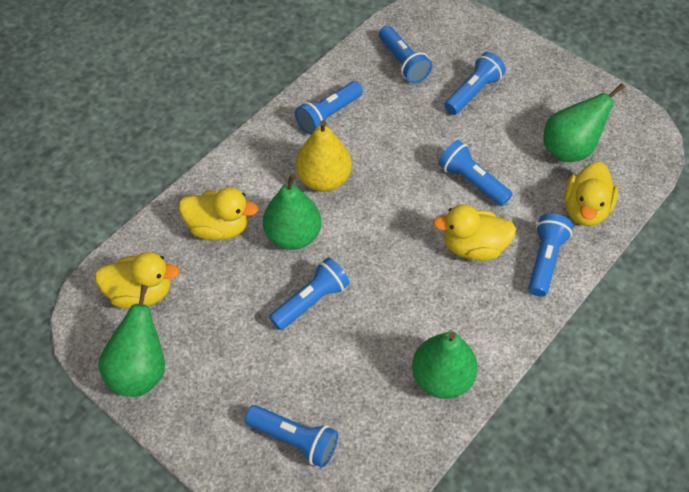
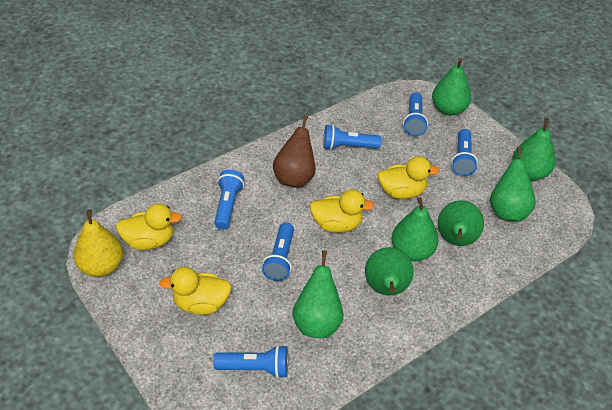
blue flashlight: [245,405,338,468] [269,257,350,330] [295,81,363,135] [379,26,432,83] [438,140,513,206] [444,52,506,115] [528,214,573,297] = 7 -> [213,345,288,378] [214,170,244,230] [262,222,294,281] [323,125,381,150] [403,92,428,136] [451,129,478,176] = 6
brown pear: none = 0 -> [273,115,315,188] = 1
green pear: [98,285,165,397] [263,174,321,250] [412,332,478,399] [543,84,625,162] = 4 -> [292,250,343,338] [365,247,414,296] [391,197,438,261] [432,58,471,116] [438,200,484,246] [490,147,536,222] [512,118,556,181] = 7

